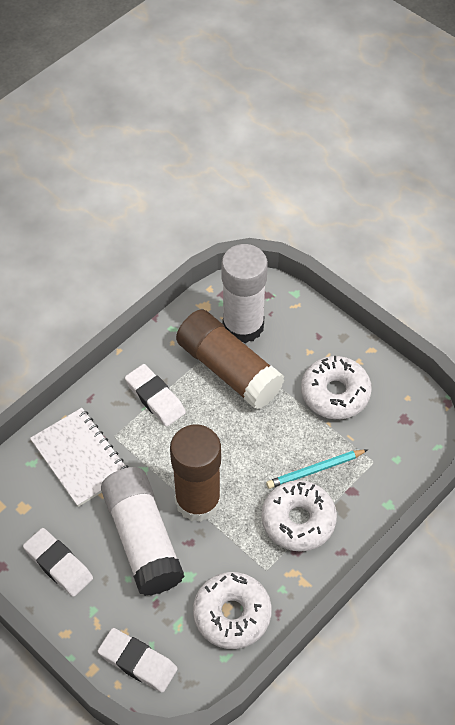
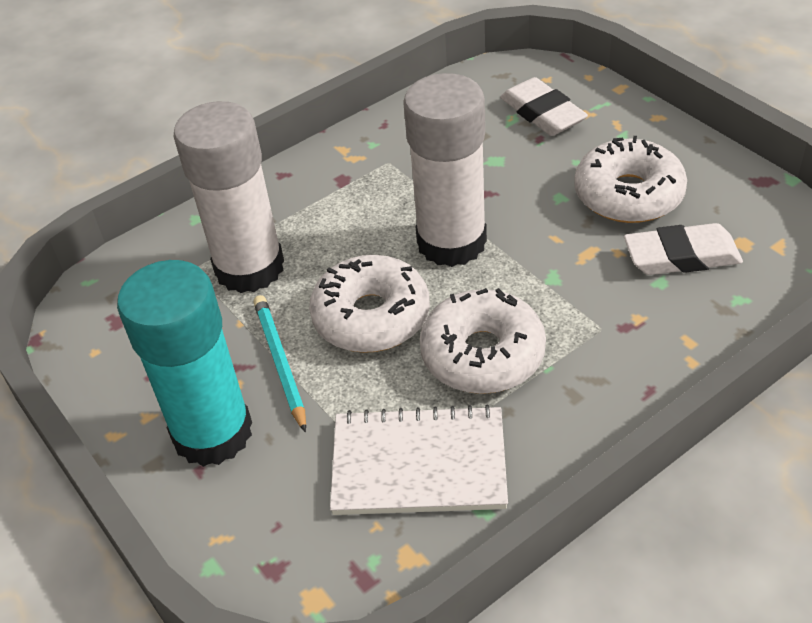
brown glue stick: [170,425,221,522] [176,309,284,409] = 2 -> none = 0
turquoise glue stick: none = 0 -> [117,260,252,467] = 1
white eraser: [23,528,93,597] [98,628,178,693] [125,364,186,427] = 3 -> [500,77,588,136] [624,223,743,275] = 2

